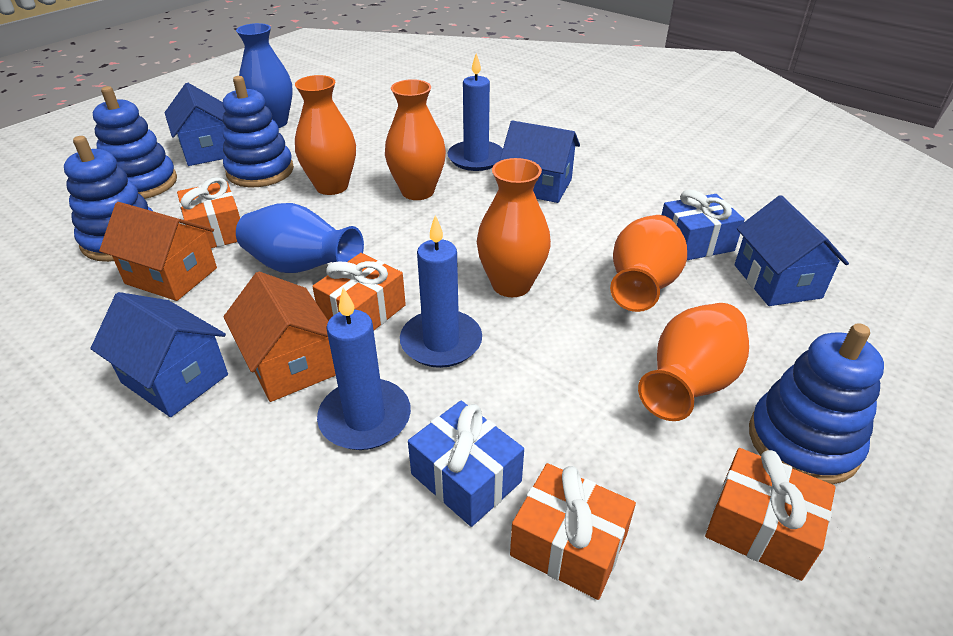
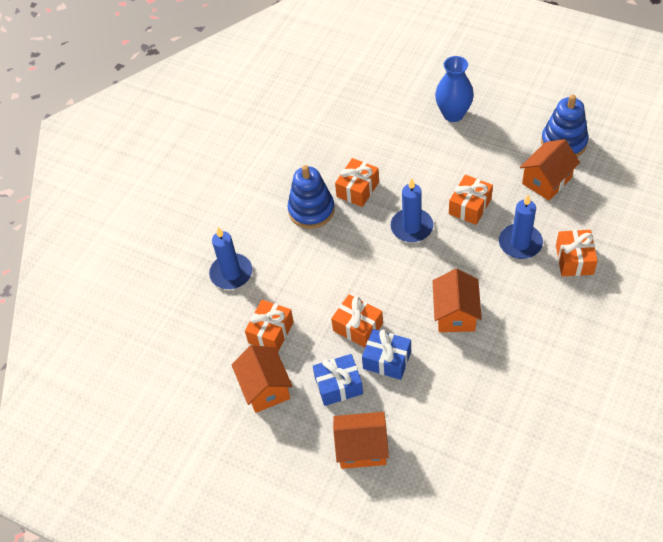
blue house: [90,292,228,417] [165,82,225,166] [500,120,580,203] [734,195,849,306] = 4 -> none = 0
blue stacking toy: [64,136,154,262] [93,86,177,199] [223,76,294,187] [749,323,884,484] = 4 -> [288,165,335,229] [541,95,588,157] = 2
blue vase: [236,23,293,128] [236,203,364,273] = 2 -> [435,56,474,122] = 1
orange gift: [177,177,240,248] [312,253,406,330] [510,463,636,600] [705,448,836,581] = 4 -> [245,300,294,352] [331,294,383,347] [335,158,379,207] [449,175,493,225] [556,230,598,276] = 5
orange house: [99,202,217,301] [223,271,336,402] = 2 -> [232,345,293,413] [333,412,389,469] [433,269,482,332] [520,139,580,200] = 4
orange vase: [295,75,356,195] [385,79,446,200] [477,158,551,297] [610,215,687,312] [638,303,749,421] = 5 -> none = 0

